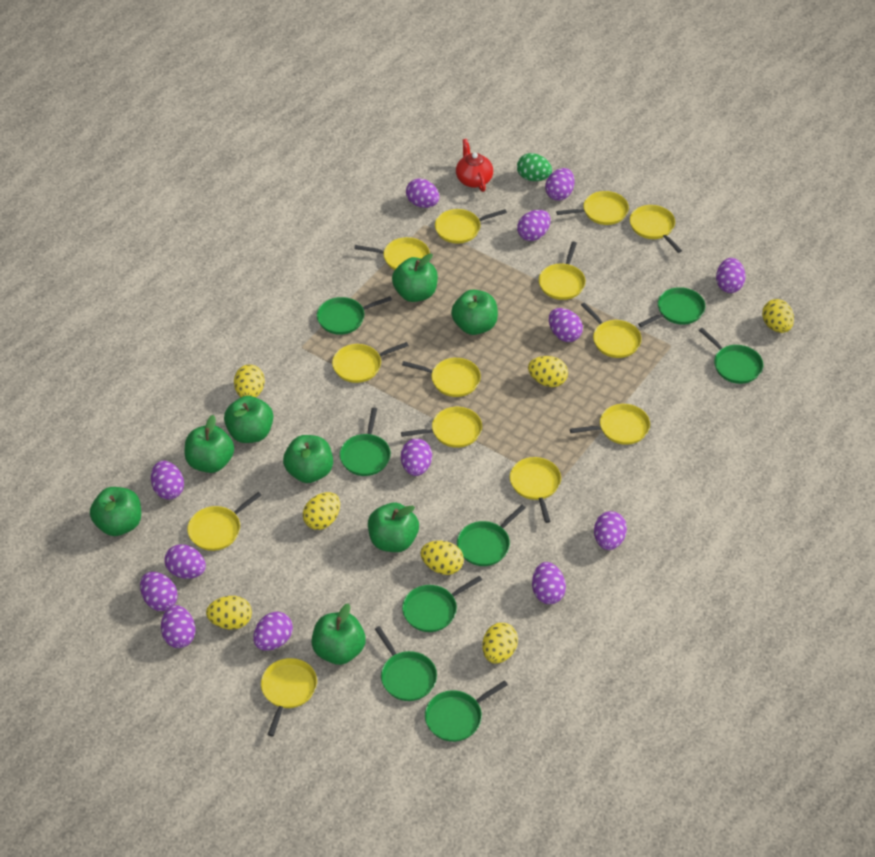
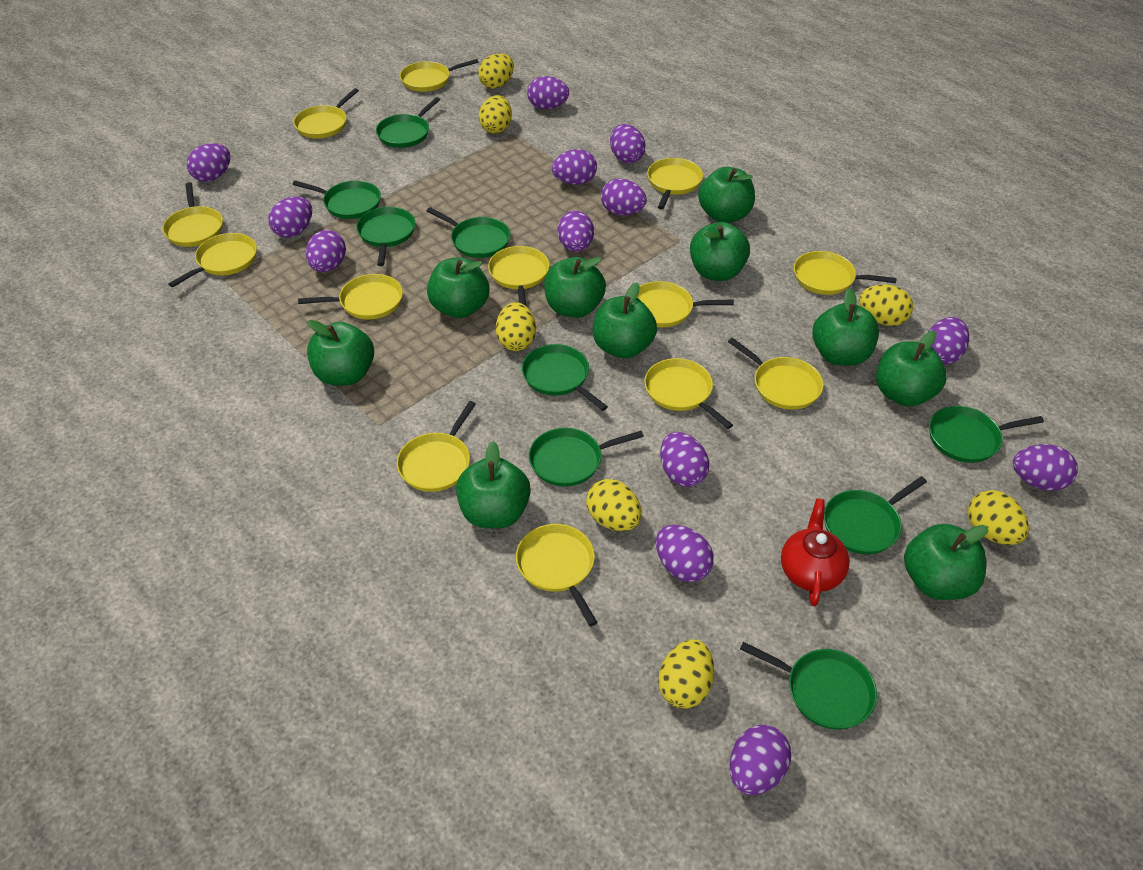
green apple: [90,487,141,536] [184,415,234,473] [224,396,273,443] [283,435,333,483] [311,603,366,665] [368,503,419,552] [392,254,438,302] [451,290,498,335] = 8 -> [307,320,374,386] [427,257,489,318] [456,441,531,528] [544,257,606,318] [593,282,657,358] [690,222,750,281] [698,167,755,223] [812,288,879,366] [876,331,946,407] [904,524,988,600] = 10
green egg: [517,153,552,181] = 1 -> none = 0
green pan: [317,296,392,335] [339,407,391,476] [375,626,437,701] [402,576,482,632] [425,680,508,742] [457,505,526,566] [638,287,705,327] [699,328,763,384] = 8 -> [292,180,381,219] [356,207,415,266] [376,97,440,148] [427,207,511,258] [522,344,608,411] [529,428,644,487] [740,642,877,730] [824,476,927,555] [929,406,1044,463] = 9

